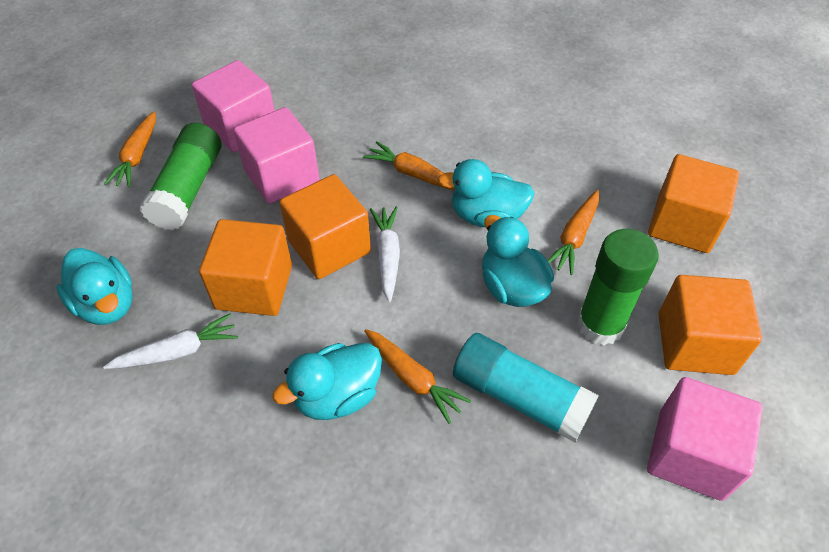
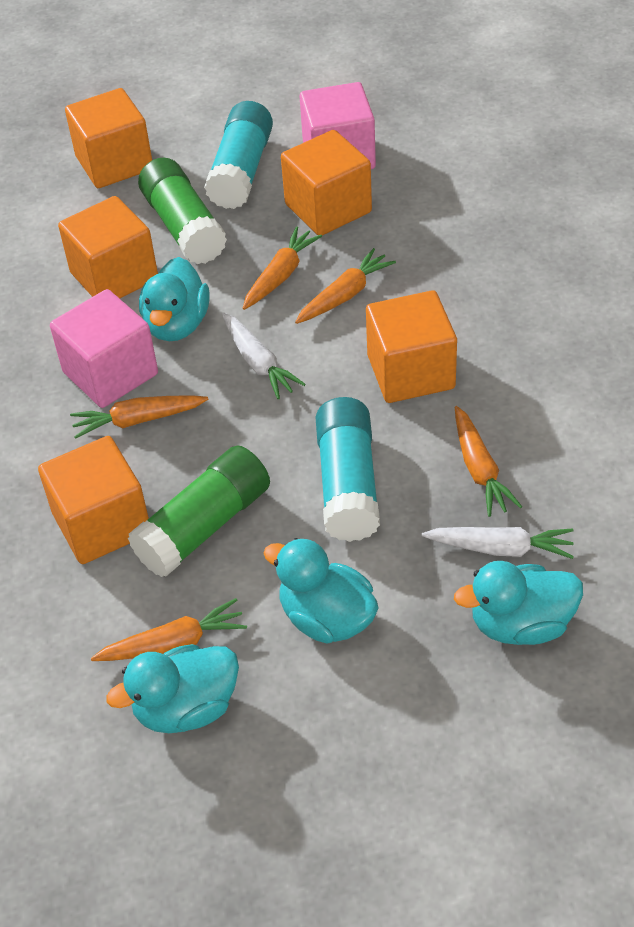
orange carrot: [104,111,156,187] [363,141,455,190] [364,329,471,424] [548,190,599,275] = 4 -> [70,395,208,439] [91,598,247,661] [243,226,322,310] [295,248,396,324] [455,406,522,517] = 5
orange cube: [199,219,292,316] [279,174,371,279] [648,154,739,253] [658,275,762,375] = 4 -> [38,436,149,564] [58,196,158,298] [65,88,152,188] [281,130,372,236] [366,290,457,403] = 5
pink cube: [192,60,275,152] [233,107,320,204] [647,377,763,501] = 3 -> [50,289,158,408] [300,82,376,169] = 2
turquoise glue stick: [453,333,599,442] = 1 -> [204,101,273,209] [316,397,380,542] = 2

